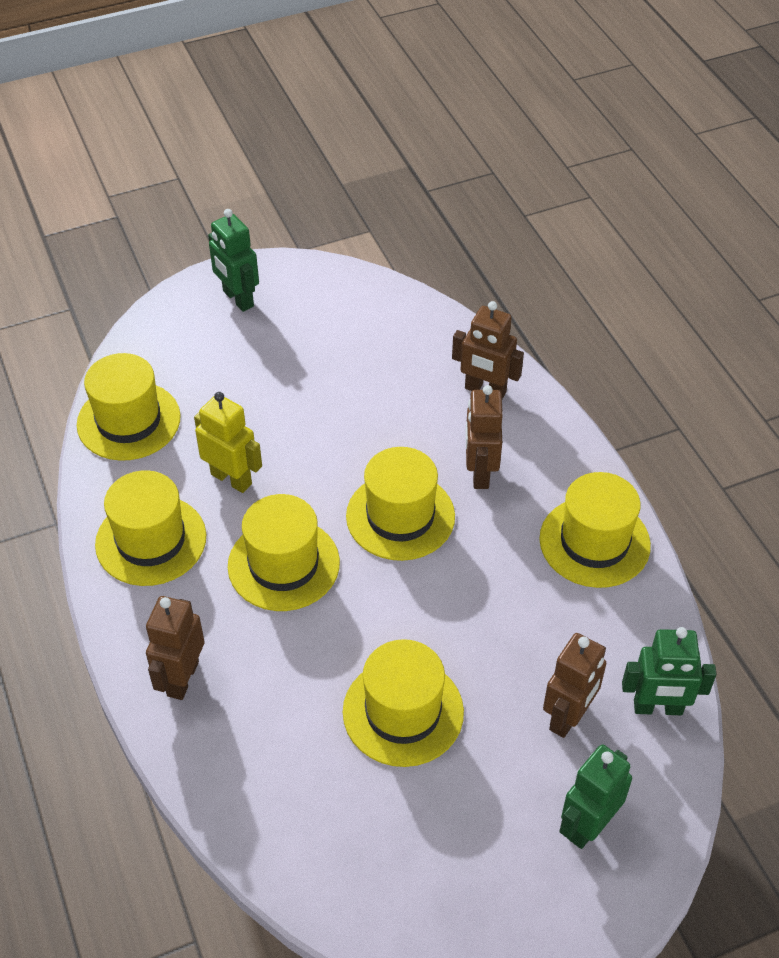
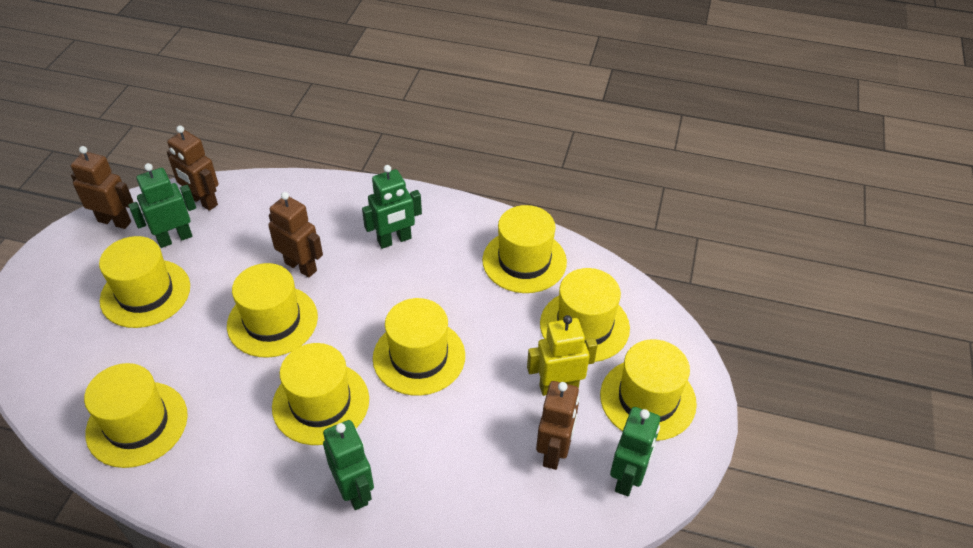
green robot: [208,209,259,312] [559,745,632,849] [622,627,716,715] = 3 -> [128,163,196,248] [323,420,374,510] [362,165,422,249] [610,407,660,496] = 4
yellow hat: [77,353,181,461] [95,470,206,586] [228,494,340,611] [343,639,464,767] [346,447,455,561] [539,472,651,588] = 6 -> [84,363,188,468] [99,236,190,328] [227,263,318,358] [272,343,369,445] [373,298,465,396] [482,205,567,293] [540,268,630,362] [600,339,697,441] = 8

